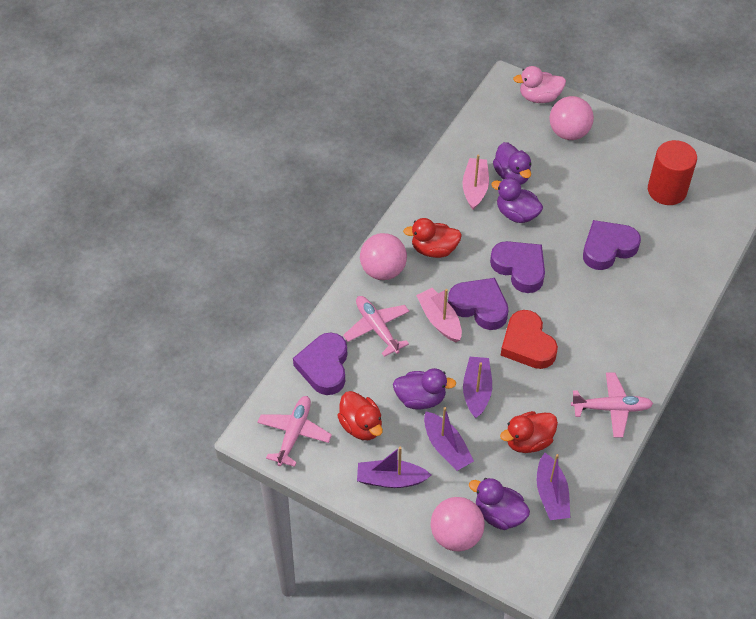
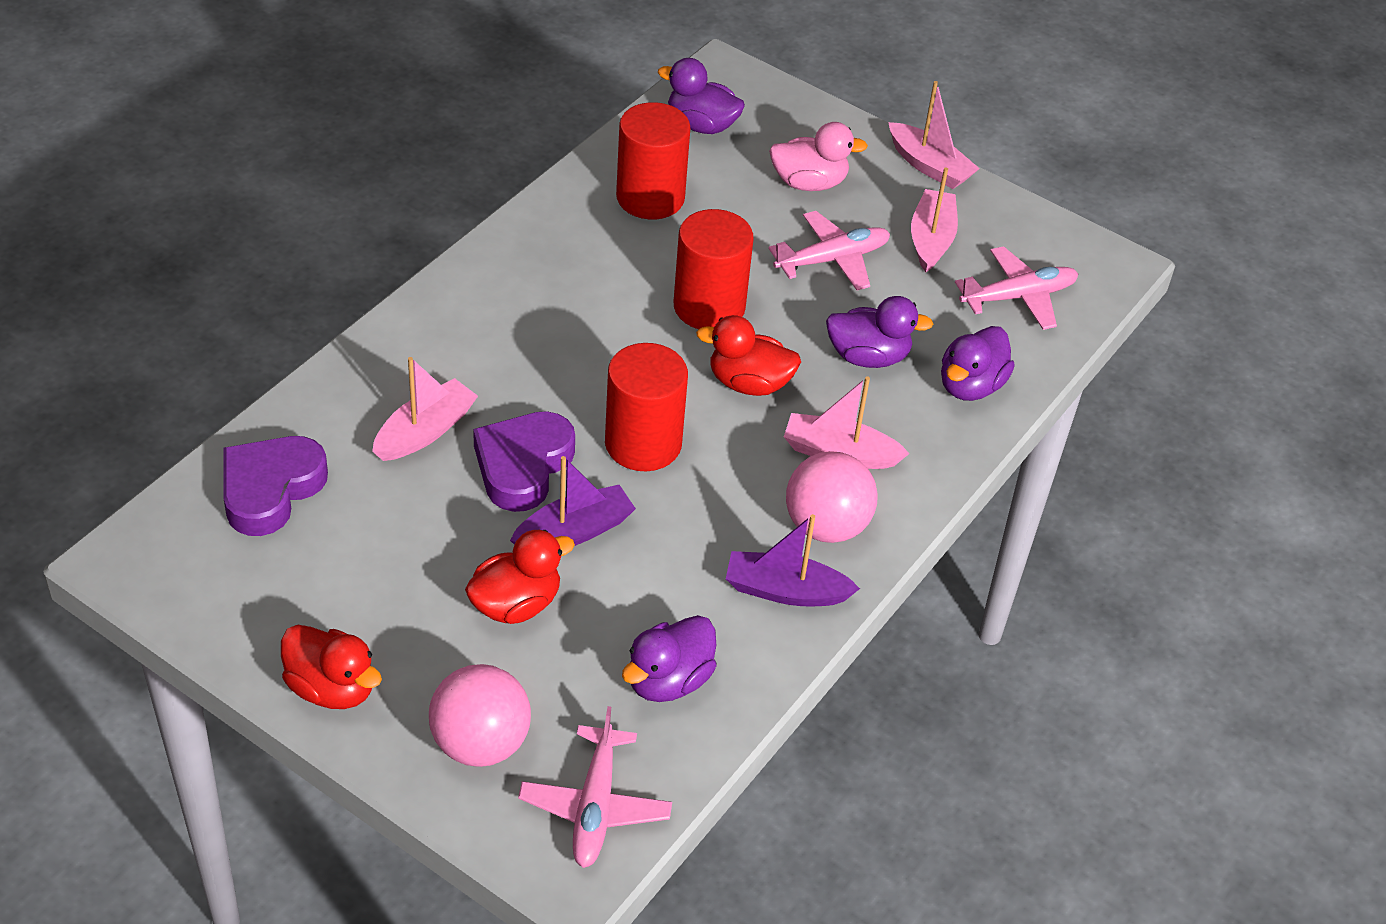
pink ball: [360,233,407,280] [431,497,485,552] [549,96,594,140] = 3 -> [429,664,531,767] [786,451,878,543] = 2
pink boat: [416,288,462,342] [463,154,489,210] = 2 -> [372,357,478,461] [784,376,910,469] [888,81,980,189] [911,167,958,272] = 4
purple boat: [357,447,431,488] [424,407,474,471] [463,357,492,419] [537,453,570,520] = 4 -> [510,456,636,546] [726,514,860,607] = 2
purple heart: [293,333,347,395] [448,278,509,330] [490,241,545,293] [583,220,641,270] = 4 -> [223,436,328,536] [473,411,575,512] = 2
red cylinder: [648,140,697,205] = 1 -> [605,343,688,471] [616,102,690,219] [674,209,754,329] = 3
red heart: [501,310,558,369] = 1 -> none = 0

